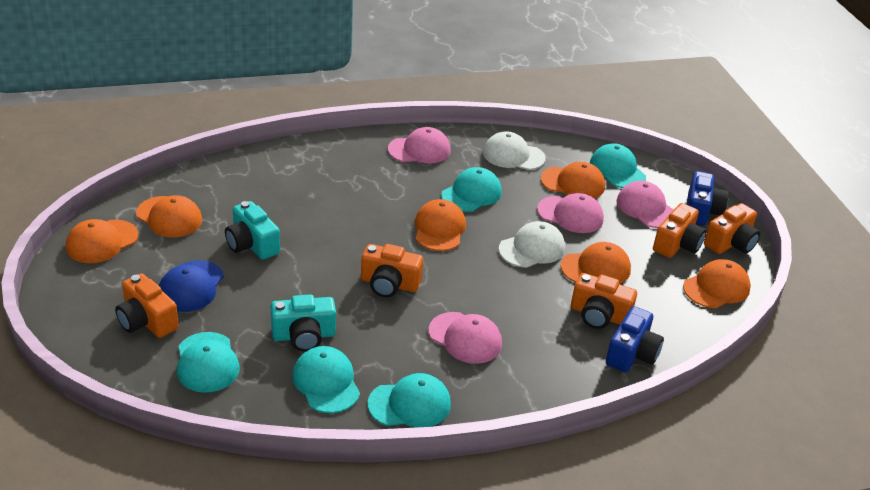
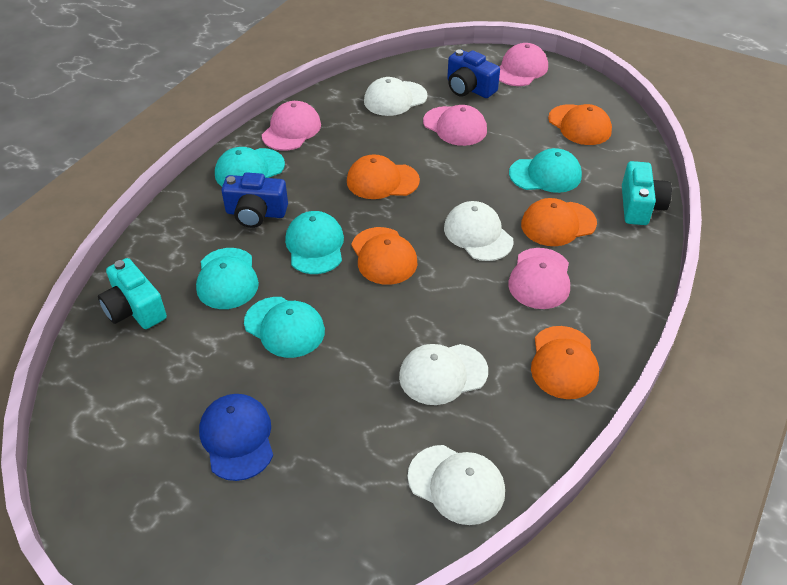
orange camera: [115,273,179,338] [361,244,423,298] [571,273,637,329] [653,203,706,258] [704,203,760,254] = 5 -> none = 0
orange cap: [66,219,139,263] [136,195,202,238] [415,199,466,251] [541,162,605,198] [560,242,631,284] [683,259,751,308] = 6 -> [347,154,420,199] [351,227,417,285] [521,198,597,246] [531,326,599,399] [548,104,612,145] = 5
white cap: [483,131,546,170] [499,221,565,268] = 2 -> [364,77,428,116] [399,344,488,405] [408,445,505,525] [444,201,514,261] = 4

